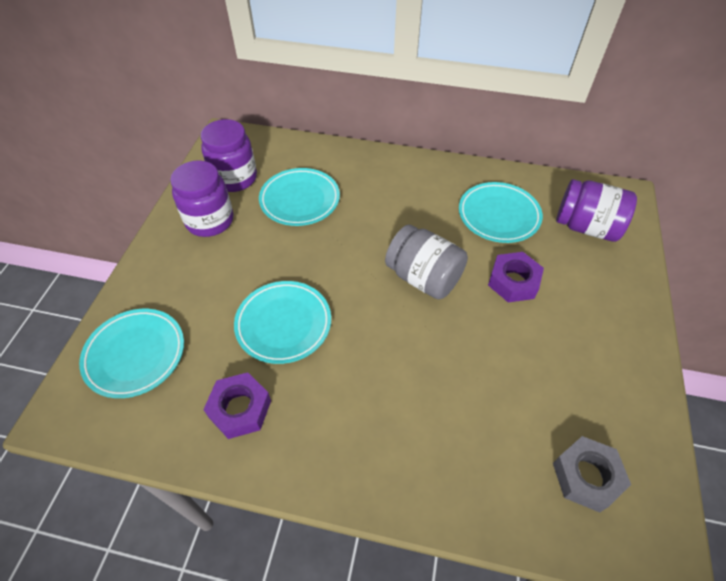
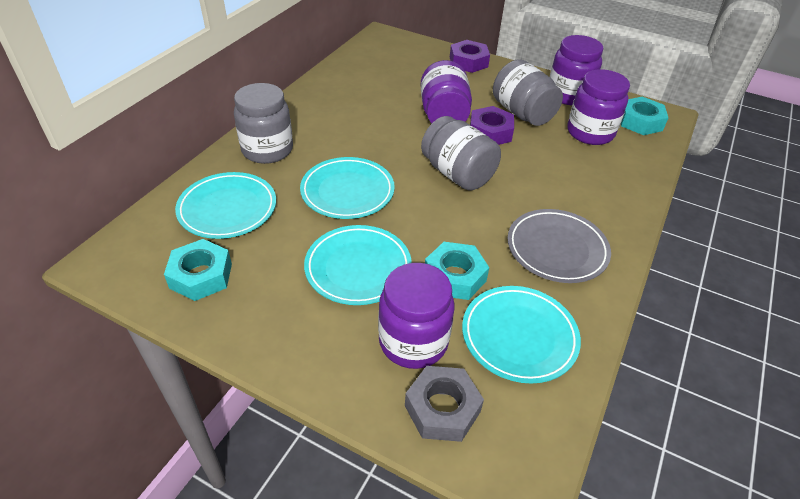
grey jar: [385,224,468,299] = 1 -> [234,83,293,164] [421,116,501,190] [493,59,563,126] = 3
grey plate: none = 0 -> [507,209,611,283] = 1
purple jar: [170,160,233,237] [201,119,257,192] [556,179,637,242] = 3 -> [378,263,454,369] [421,60,472,123] [550,35,603,105] [567,69,630,145] = 4
turquoise nut: none = 0 -> [164,239,232,301] [425,242,489,300] [621,96,668,135] = 3

